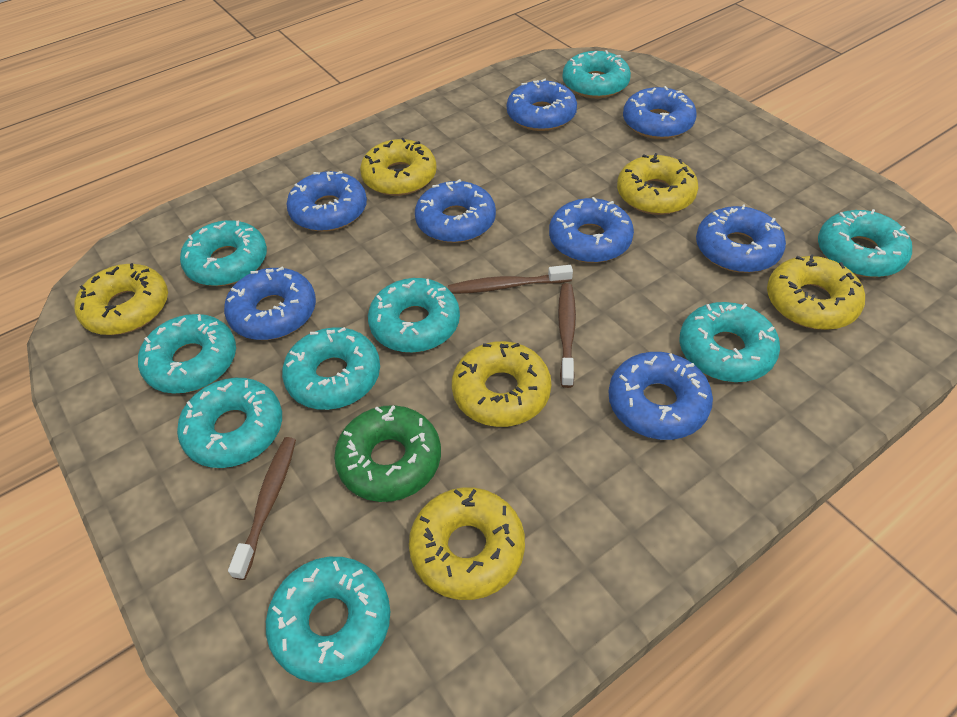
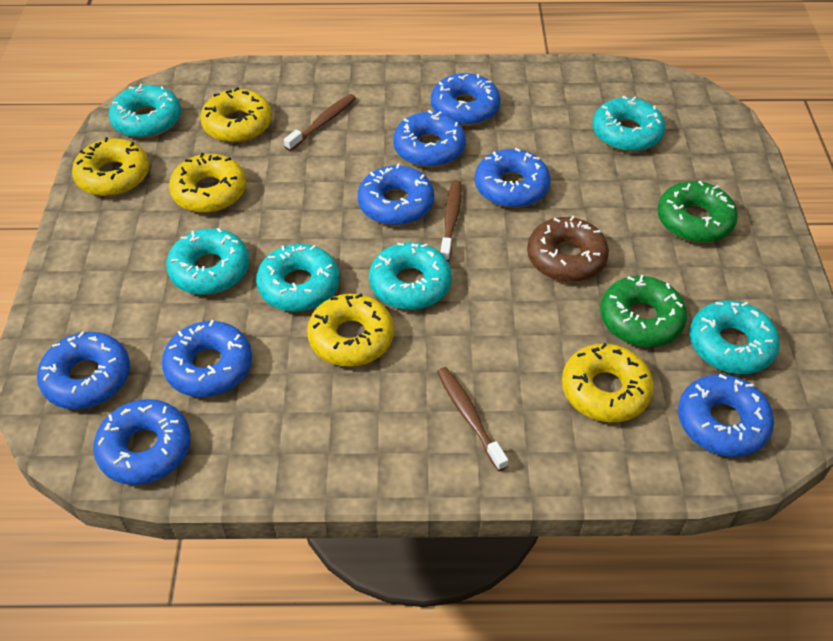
brown donut: none = 0 -> [527,216,609,282] = 1
green donut: [334,405,441,502] = 1 -> [600,275,687,347] [657,181,738,243] = 2
turquoise donut: [138,314,236,394] [177,378,282,468] [180,220,267,286] [266,557,390,683] [282,327,380,410] [368,278,460,353] [562,50,631,98] [679,302,780,382] [818,209,912,277] = 9 -> [109,84,181,138] [166,228,249,295] [256,244,339,312] [369,242,452,310] [593,96,665,152] [689,300,780,374] = 6
yellow donut: [74,263,168,335] [360,138,437,196] [409,487,525,600] [452,341,551,427] [617,153,698,215] [767,254,865,330] = 6 -> [72,137,149,196] [169,153,246,213] [200,87,272,143] [307,293,394,367] [562,343,654,422] = 5

